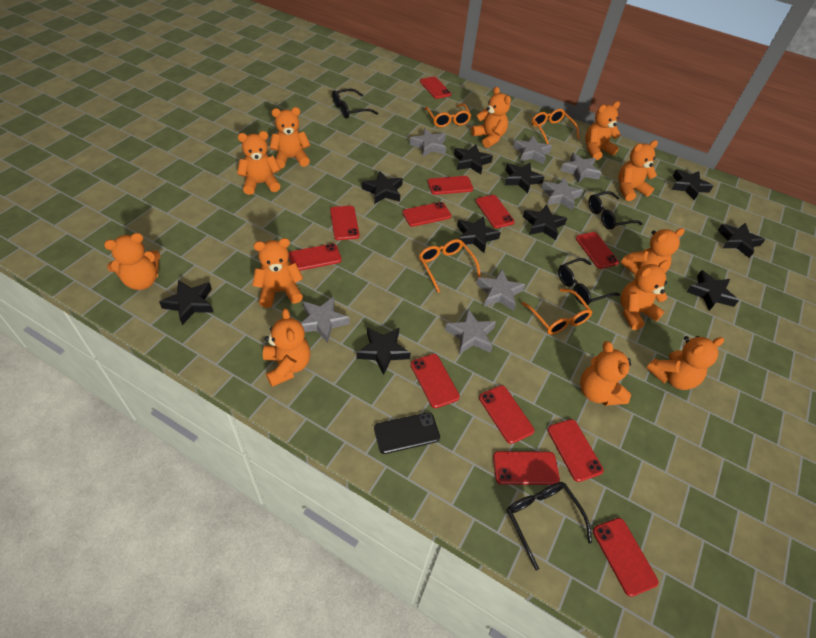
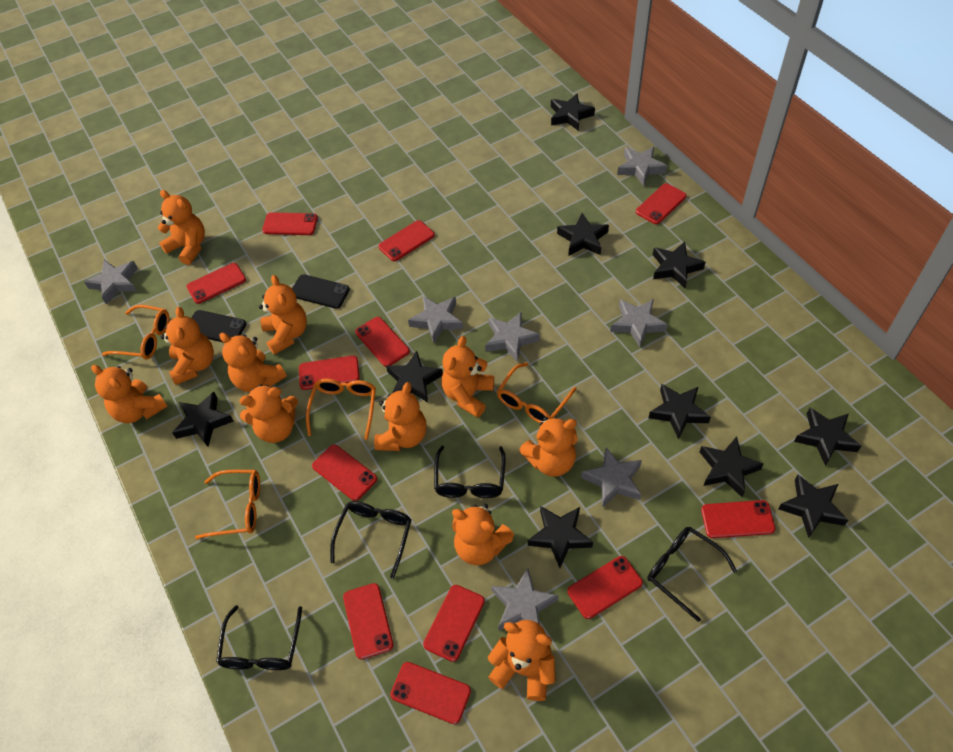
black phone: [374,412,440,454] = 1 -> [192,310,246,343] [292,274,350,309] = 2
orange teddy bear: [104,233,161,290] [237,131,281,195] [252,238,303,308] [263,308,310,387] [270,107,311,168] [471,87,511,148] [580,341,631,406] [585,101,621,160] [618,140,658,201] [620,260,669,330] [621,228,685,275] [646,336,724,390] = 12 -> [91,365,168,423] [157,190,205,265] [161,307,214,385] [220,333,287,392] [239,384,298,443] [259,275,307,355] [374,382,427,451] [442,336,494,418] [452,504,514,565] [488,620,556,701] [519,417,578,477] = 11

